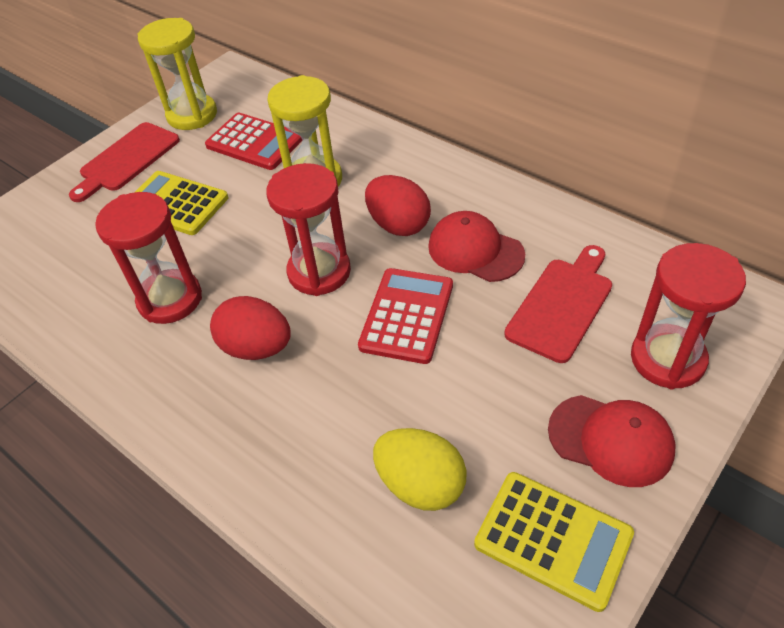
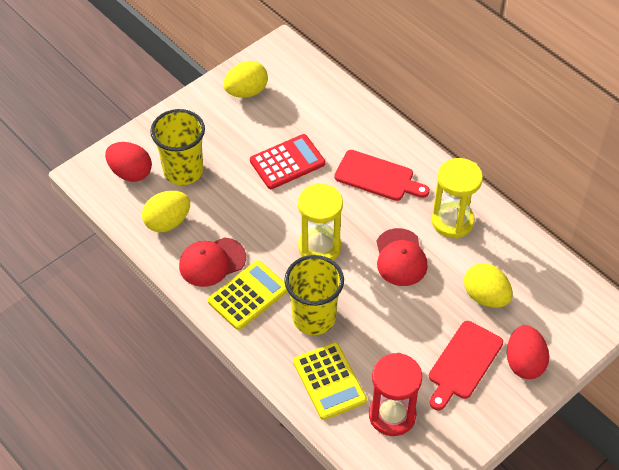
red calculator: [205,113,303,170] [358,268,453,364] = 2 -> [250,134,325,189] = 1
red hourglass: [95,192,202,324] [266,163,351,296] [631,243,746,389] = 3 -> [369,353,423,436] = 1
yellow cup: none = 0 -> [150,109,205,185] [284,255,344,335] = 2
yellow egg: [373,428,467,511] = 1 -> [142,191,190,232] [224,61,268,98] [464,263,513,308] = 3

